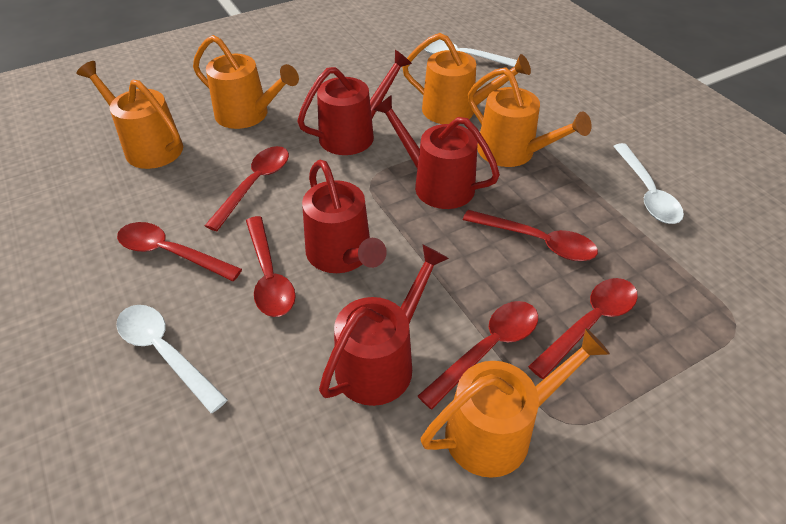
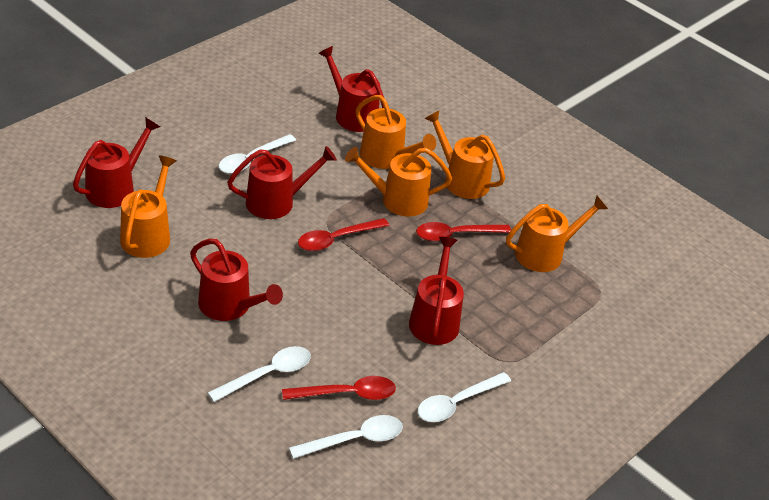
red spoon: [117,222,242,281] [205,146,289,231] [246,216,296,317] [418,301,538,409] [463,210,598,261] [528,278,638,379] = 6 -> [282,376,396,400] [298,218,389,251] [416,222,511,241] = 3
red watering can: [297,50,412,155] [302,160,387,273] [319,244,449,406] [373,95,500,209] = 4 -> [73,117,160,208] [190,239,283,321] [227,146,337,219] [318,46,384,132] [409,237,464,345] = 5
white spoon: [116,305,228,413] [424,40,517,67] [613,143,684,224] = 3 -> [208,346,311,402] [219,134,296,174] [289,415,403,459] [418,372,511,422] = 4

